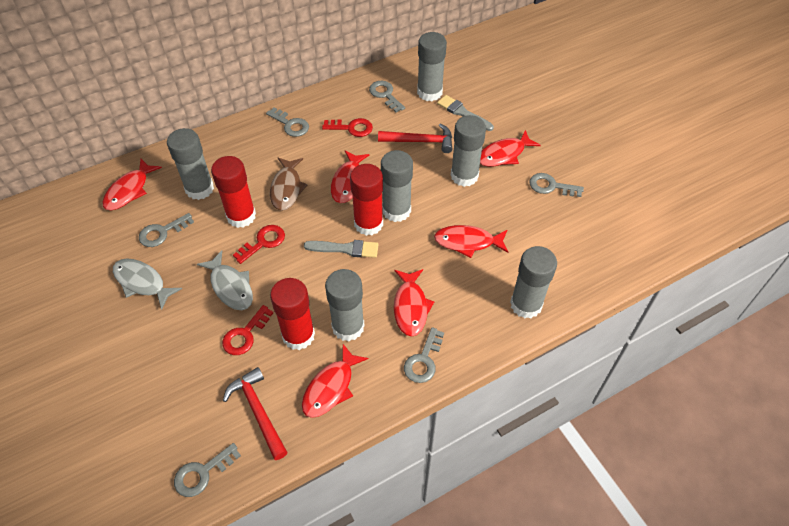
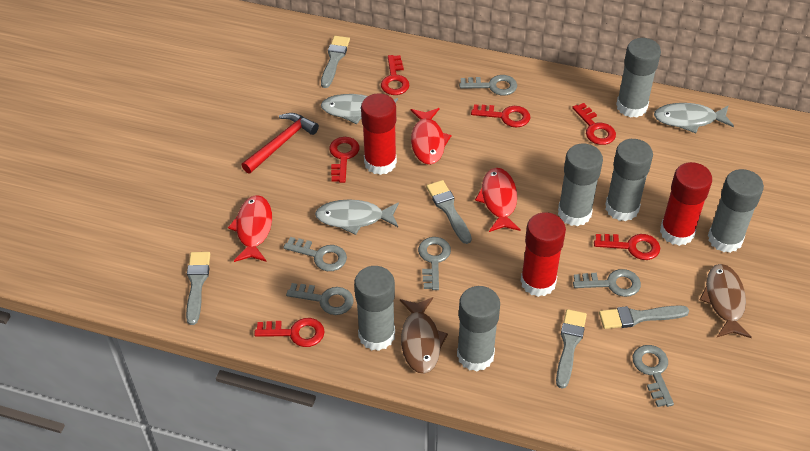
brown fish: [270,158,308,211] = 1 -> [400,297,448,374] [699,264,752,338] = 2
grey brush: [304,240,379,258] [437,95,494,131] = 2 -> [186,252,210,325] [321,36,350,88] [426,180,472,244] [556,309,587,389] [599,305,689,329] = 5
grey fish: [113,259,182,310] [197,250,253,310] = 2 -> [315,199,399,235] [321,94,398,124] [654,103,734,133] = 3
red fish: [102,159,162,210] [302,344,368,418] [331,150,369,203] [394,269,434,337] [434,225,508,258] [480,130,541,167] = 6 -> [228,195,272,262] [411,108,452,165] [475,168,521,232] = 3
red hammer: [223,367,288,460] [378,124,453,153] = 2 -> [242,113,319,174] = 1
red key: [222,305,273,355] [233,225,285,264] [322,118,373,137] = 3 -> [254,318,325,347] [329,137,360,183] [381,55,410,95] [471,104,530,127] [572,103,616,145] [594,234,660,260] = 6

